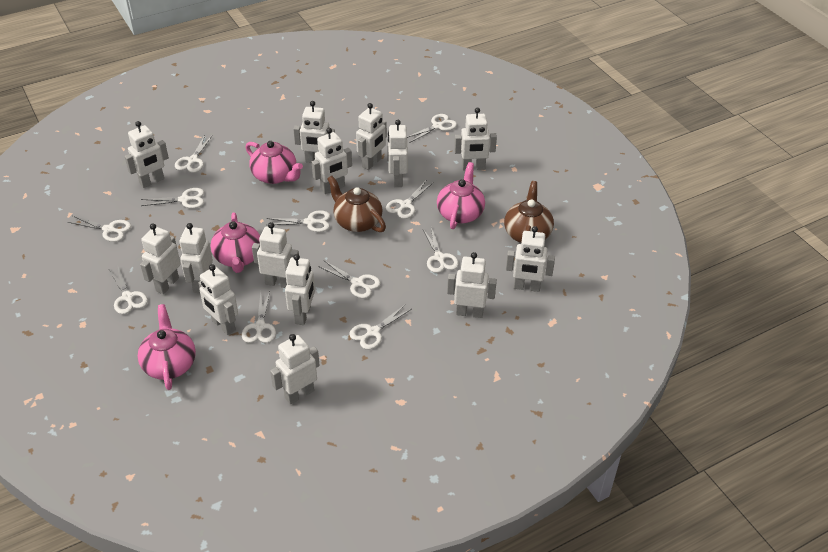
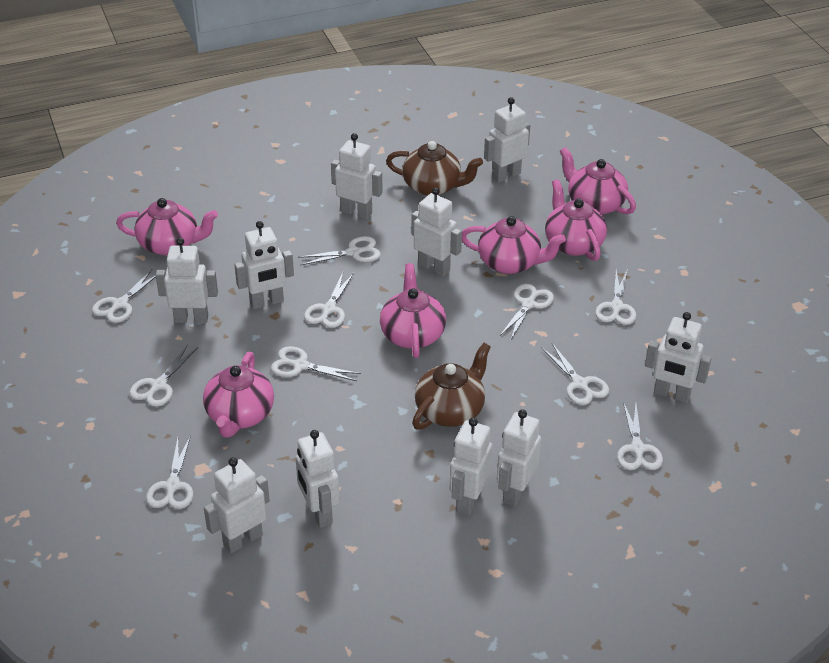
pink teapot: [138,304,196,390] [211,212,260,273] [245,141,303,184] [437,162,485,229] = 4 -> [116,198,218,255] [203,352,274,438] [380,263,446,358] [462,216,566,274] [545,180,607,261] [560,147,636,215] = 6
white robot: [124,121,169,188] [140,224,181,294] [179,223,213,293] [198,264,238,335] [252,222,299,288] [270,334,320,404] [285,254,315,325] [293,101,335,163] [312,128,352,194] [356,103,387,170] [388,120,408,187] [447,252,497,318] [454,108,497,171] [506,226,555,292] = 14 -> [155,238,218,323] [204,457,270,553] [234,221,294,309] [295,430,340,528] [331,133,383,219] [411,187,462,276] [449,418,493,515] [484,97,530,183] [496,409,541,507] [645,312,711,403] = 10
white scissors: [68,216,131,242] [109,267,148,314] [141,188,204,208] [175,135,212,173] [242,291,276,343] [267,210,330,232] [318,261,381,298] [349,304,411,350] [386,181,433,219] [407,114,457,143] [422,227,459,273] = 11 -> [92,270,156,323] [130,345,198,407] [146,435,193,509] [271,346,361,381] [298,236,381,265] [304,273,354,328] [499,284,554,341] [542,343,609,405] [595,270,636,325] [617,402,663,470] = 10

